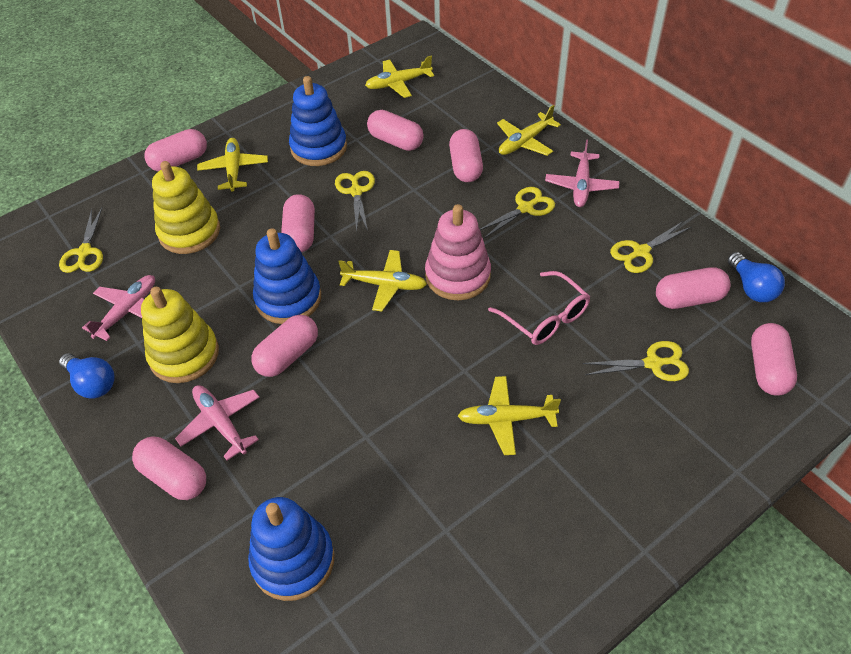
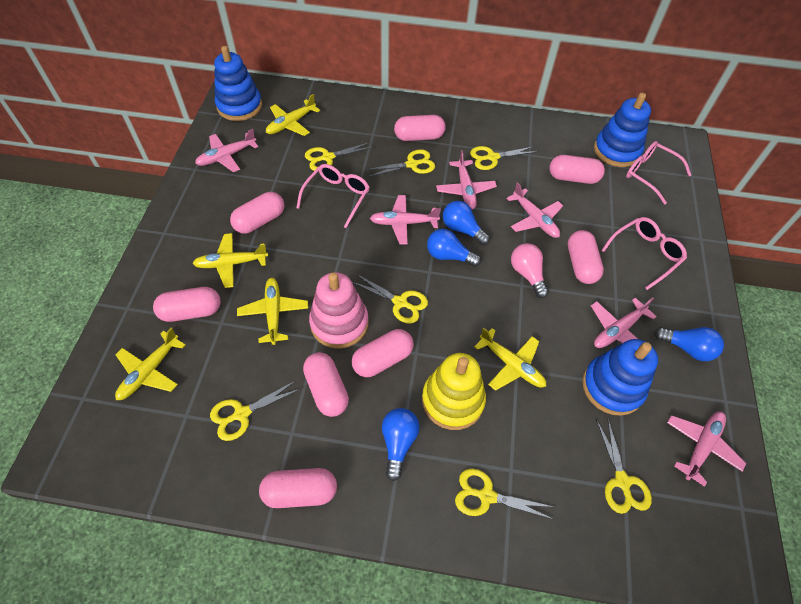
blue light bulb: [59,353,115,398] [728,252,785,302] = 2 -> [382,408,420,481] [427,229,481,267] [443,201,490,245] [654,327,724,361] = 4
pink glasses: [488,271,590,345] = 1 -> [296,164,370,228] [601,217,687,290] [626,141,691,204] = 3
pink light bulb: none = 0 -> [511,243,549,298] = 1
pink plane: [82,275,155,341] [175,385,260,460] [545,139,620,207] = 3 -> [195,129,258,172] [370,195,441,244] [436,150,497,210] [506,182,563,238] [591,297,657,348] [667,411,746,487] = 6
yellow scissors: [59,208,103,273] [335,171,375,232] [480,187,555,238] [582,341,689,381] [610,221,691,273] = 5 -> [210,380,302,441] [305,142,373,171] [352,274,428,324] [366,149,435,177] [455,468,554,519] [470,146,538,170] [596,417,652,514] = 7
yellow stacking toy: [141,287,219,383] [152,161,220,254] = 2 -> [422,353,486,430] = 1

